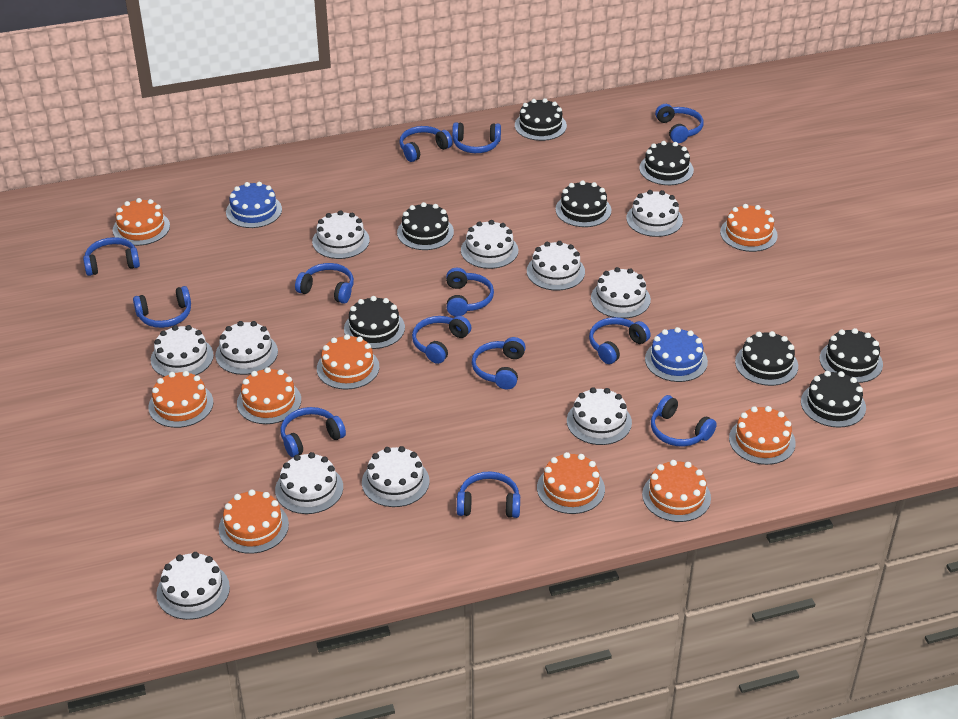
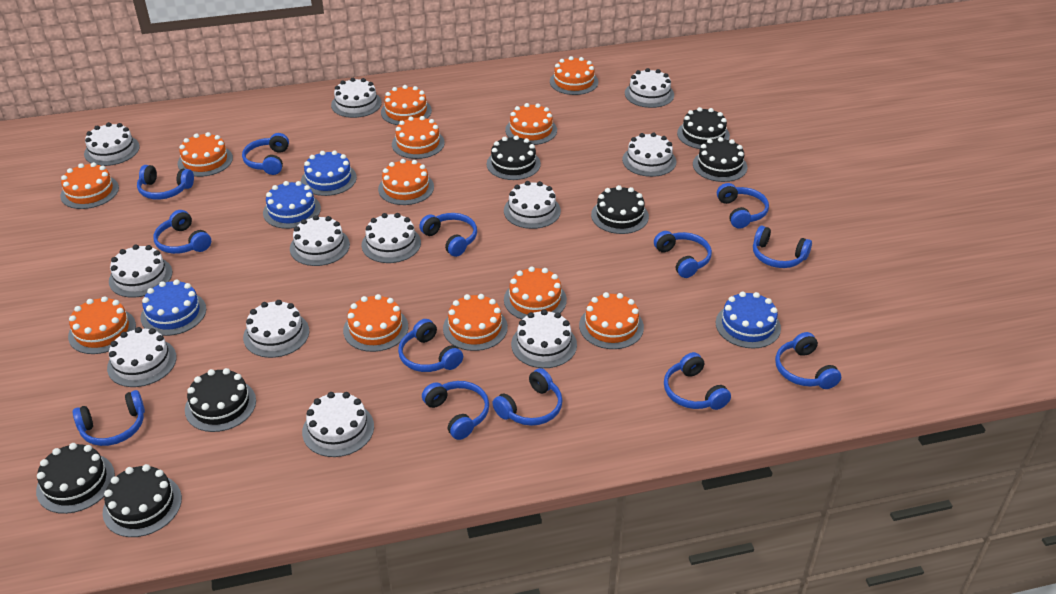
black cake: [344,296,405,349] [397,202,454,250] [515,98,567,141] [556,180,611,227] [639,141,694,185] [735,331,798,386] [801,371,866,428] [820,328,883,383] = 8 -> [36,443,115,514] [103,464,182,537] [185,368,256,432] [487,135,541,180] [591,185,649,234] [677,107,730,149] [693,137,747,182] = 7
blue cake: [226,182,282,228] [645,327,708,382] = 2 -> [141,279,206,336] [263,181,321,229] [301,150,357,196] [716,291,781,348] = 4
orange cake: [113,198,170,246] [148,371,214,428] [219,490,289,554] [237,367,301,424] [317,334,379,390] [537,452,605,514] [642,460,711,522] [720,204,778,252] [729,406,796,465] = 9 -> [60,162,119,209] [68,296,136,354] [178,132,233,177] [343,294,408,352] [378,159,434,205] [381,85,432,125] [392,116,445,159] [443,294,508,351] [504,266,567,319] [505,103,557,145] [550,56,598,95] [579,292,644,349] = 12
white cake: [151,325,214,377] [156,552,230,620] [215,321,278,375] [275,452,343,514] [312,210,370,259] [362,446,429,507] [461,220,518,269] [527,241,585,291] [567,387,632,445] [591,267,651,318] [626,190,683,237] = 11 -> [84,122,140,166] [107,327,177,387] [109,245,172,298] [243,300,309,358] [290,215,350,266] [302,392,374,457] [331,78,382,118] [362,213,421,263] [504,181,561,229] [511,309,577,368] [622,132,676,177] [625,68,674,108] = 12

